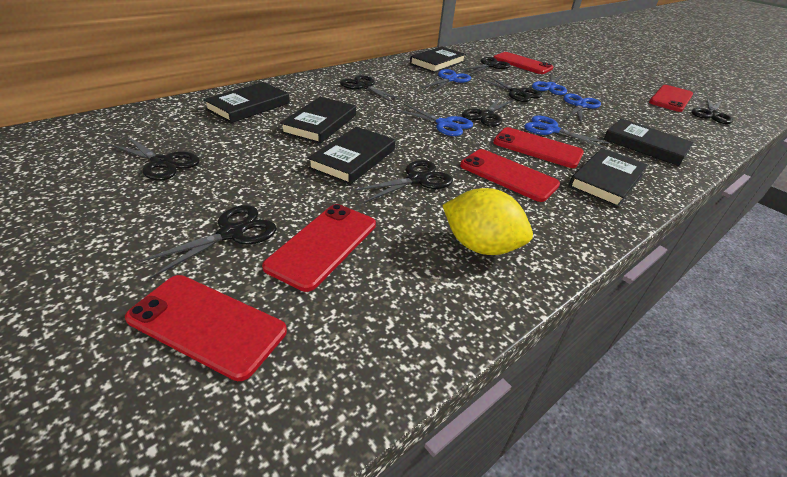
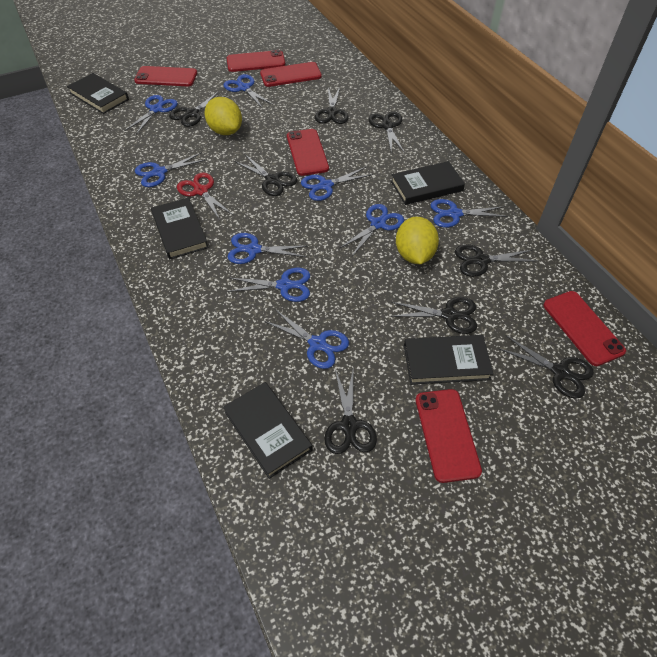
black book: [203,82,290,123] [280,97,356,144] [308,127,395,185] [410,46,466,73] [568,148,648,208] [604,118,694,166] = 6 -> [67,73,129,114] [151,198,209,259] [223,382,313,479] [391,161,465,205] [404,335,494,385] = 5
blue scissors: [395,104,473,136] [421,69,471,93] [524,116,609,148] [532,72,567,95] [564,94,601,124] = 5 -> [124,95,178,135] [135,152,207,187] [223,74,273,109] [227,268,310,302] [228,233,307,264] [264,309,349,369] [301,167,373,201] [339,204,404,256] [430,199,508,228] = 9
red scissors: none = 0 -> [177,173,233,220] = 1
yellow lemon: [442,188,533,255] = 1 -> [204,97,242,135] [396,217,439,264] = 2

